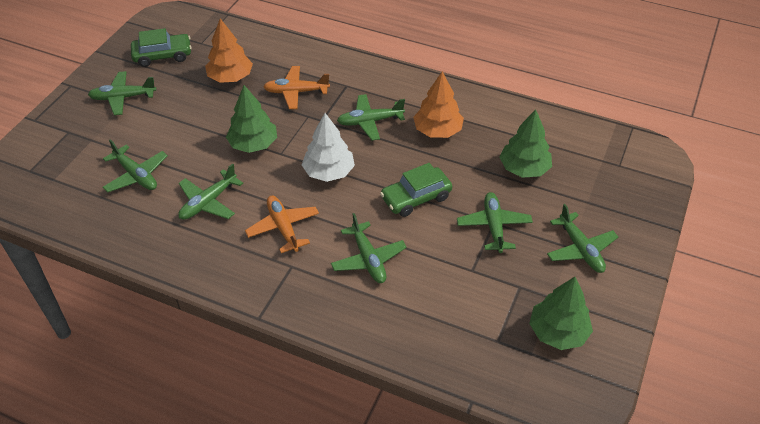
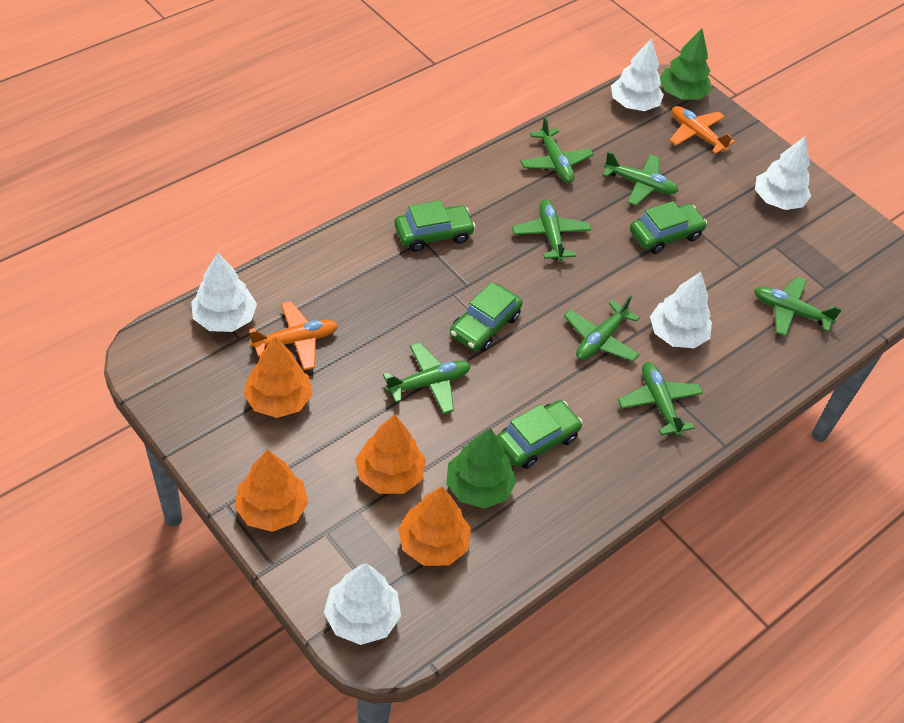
green car: [131,28,192,67] [380,163,452,217] = 2 -> [394,200,475,252] [450,282,522,352] [497,400,583,469] [630,201,707,254] = 4
green tree: [226,85,277,153] [500,109,552,178] [529,277,593,350] = 3 -> [446,428,516,508] [660,29,711,100] = 2
orange tree: [205,18,253,83] [413,71,464,138] = 2 -> [234,450,308,532] [243,337,312,418] [355,414,426,494] [398,487,471,566] = 4
white tree: [302,113,355,182] = 1 -> [191,253,257,332] [324,563,401,645] [611,38,664,111] [650,272,712,348] [755,136,811,210] = 5

